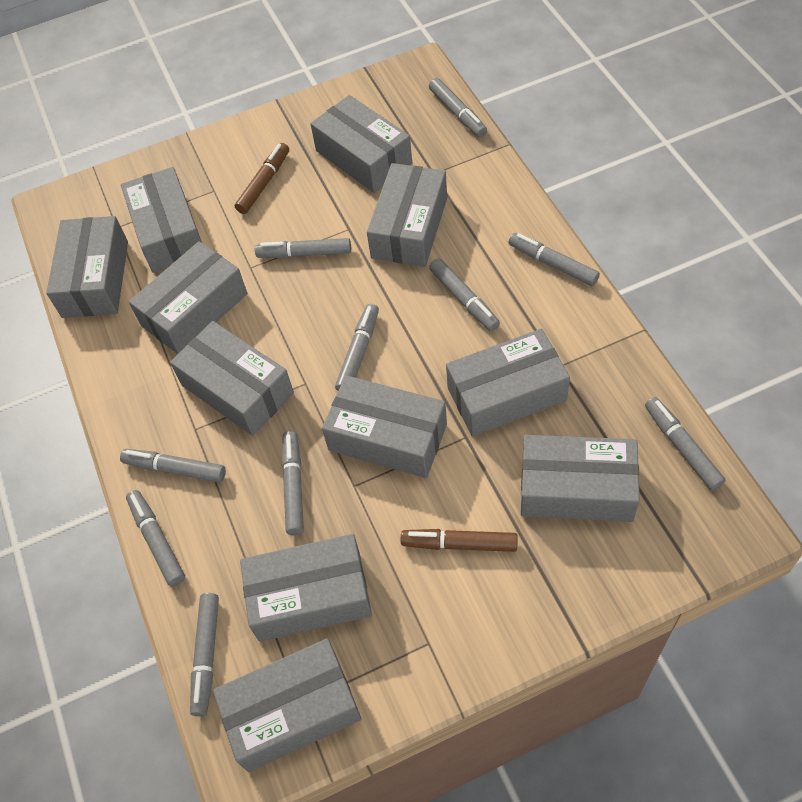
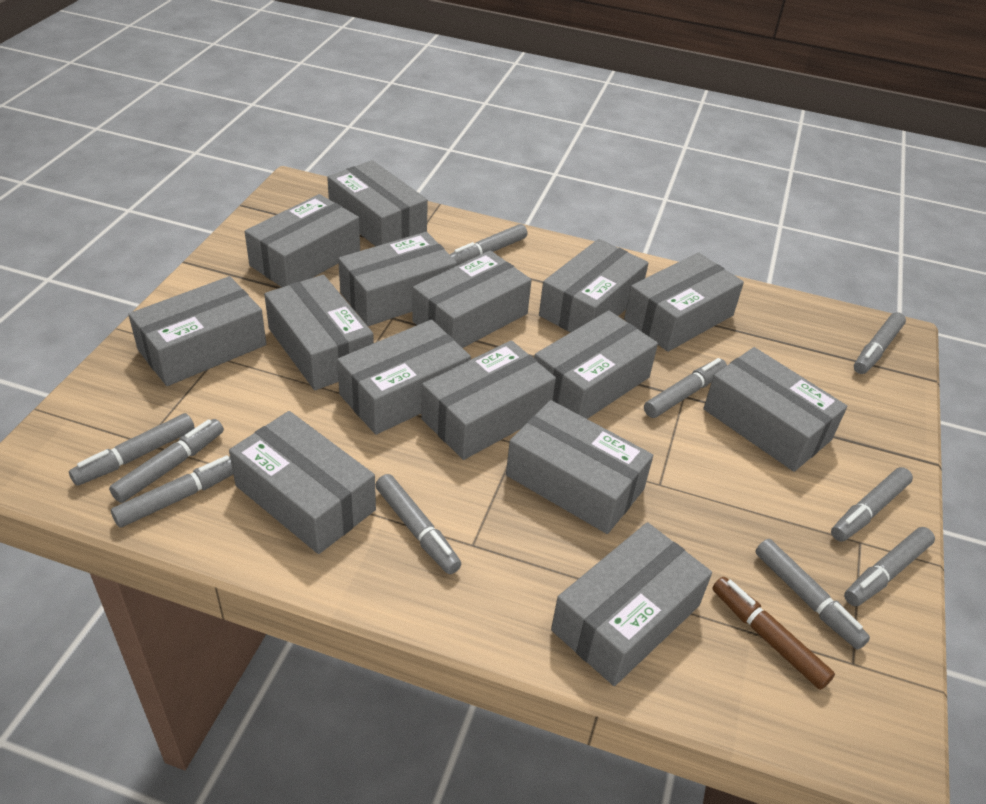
brown marker: [235,143,289,214] [401,529,518,552] = 2 -> [712,577,835,690] = 1
grey box: [46,216,128,318] [121,167,202,273] [129,241,247,354] [170,321,294,436] [213,638,361,772] [240,534,372,642] [310,95,412,193] [322,375,447,478] [367,163,447,267] [446,329,570,437] [521,435,640,522] = 11 -> [128,276,266,386] [229,411,376,554] [245,194,360,287] [264,275,374,390] [327,160,428,246] [337,320,471,435] [338,232,457,326] [412,251,532,348] [421,340,556,460] [506,400,653,534] [534,311,658,419] [539,239,648,332] [551,522,712,686] [624,252,744,352] [704,347,847,472] = 15

